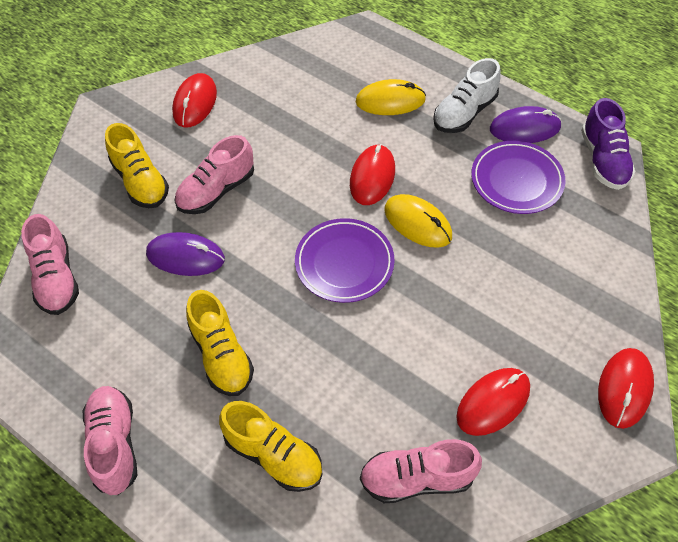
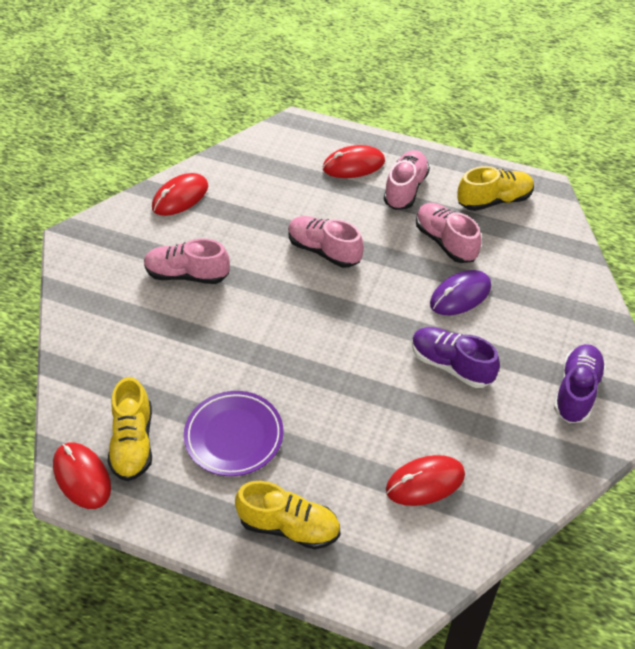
purple mouse: [146,232,225,276] [490,106,562,143] = 2 -> [430,270,491,315] = 1
purple plate: [295,218,395,303] [471,141,565,214] = 2 -> [184,391,283,476] = 1
purple shoe: [581,98,636,190] = 1 -> [412,327,500,388] [554,344,606,423] = 2
white shoe: [433,58,501,133] = 1 -> none = 0
yellow mouse: [356,79,426,115] [384,194,452,248] = 2 -> none = 0

